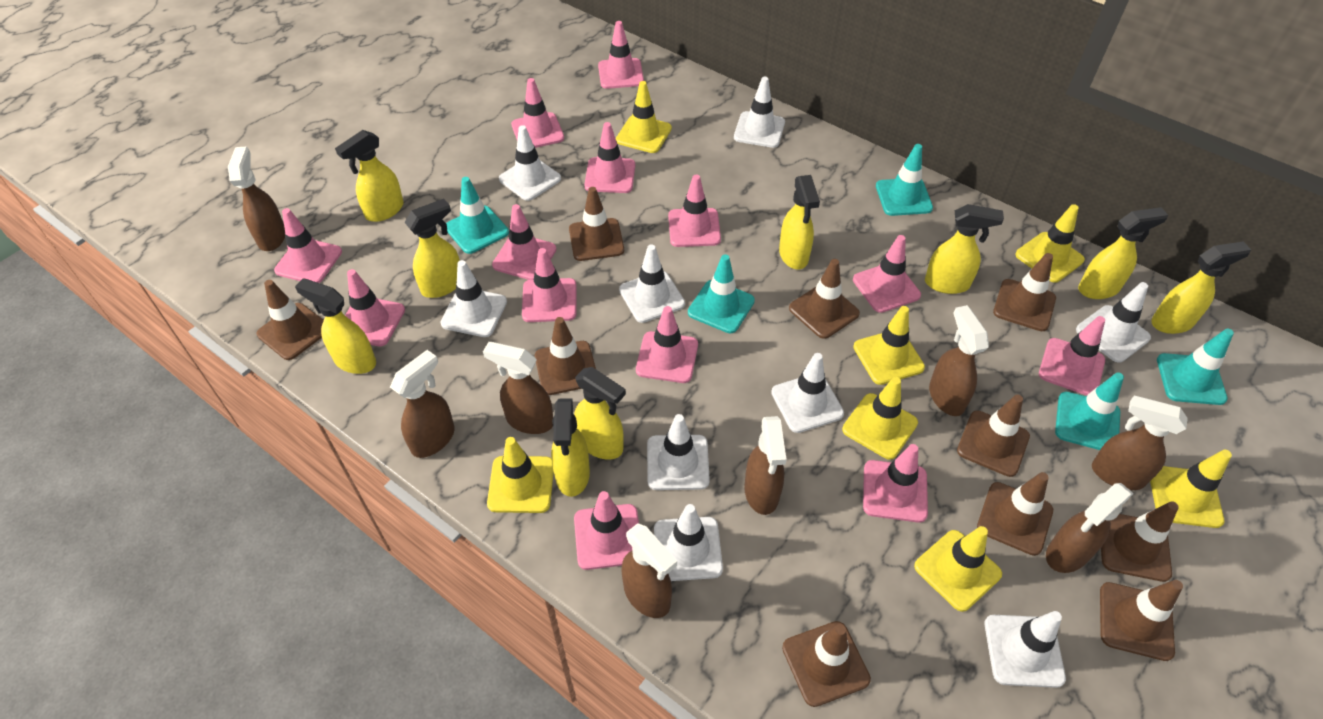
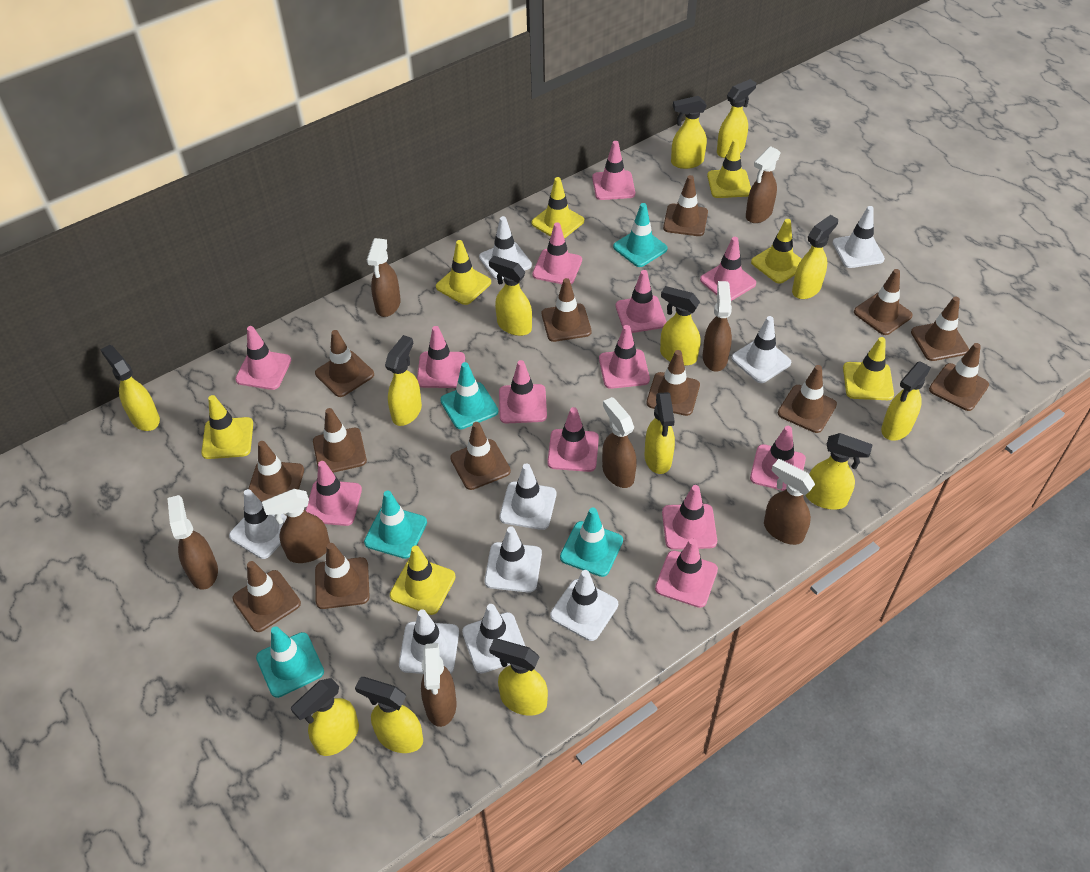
brown traffic cone: [257,280,324,360] [535,317,596,395] [569,187,624,261] [782,621,871,707] [789,259,860,339] [957,395,1030,477] [977,472,1053,556] [993,253,1056,331] [1100,580,1183,661] [1101,501,1179,582] = 10 -> [233,561,301,632] [248,441,304,502] [313,408,367,473] [315,330,374,397] [315,543,370,609] [450,422,511,490] [542,278,592,342] [646,350,700,416] [663,175,708,236] [778,365,837,433] [854,269,913,335] [911,296,969,361] [929,343,989,411] = 13
yellow spray bottle: [295,278,376,374] [335,130,404,222] [404,199,460,298] [551,398,590,497] [574,367,626,460] [779,175,820,269] [925,204,1004,294] [1078,207,1168,299] [1151,241,1251,334] = 9 -> [100,345,160,431] [291,678,359,756] [355,677,423,753] [385,335,422,426] [489,256,532,336] [489,638,548,716] [644,392,675,474] [660,286,701,366] [671,96,707,169] [717,79,756,158] [792,215,838,299] [806,433,873,510] [881,361,931,441] = 13

